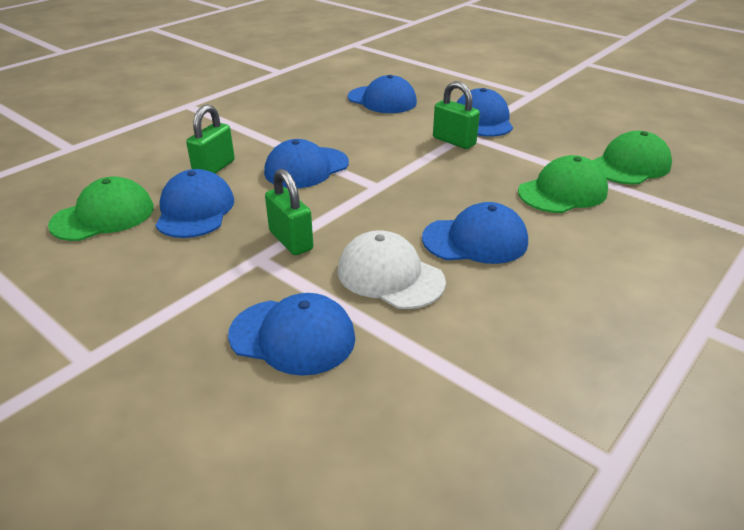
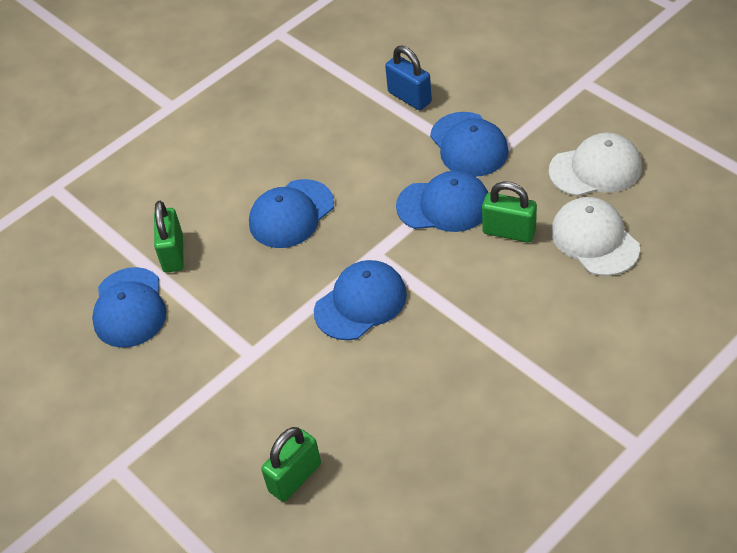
blue cap: [155,169,234,238] [228,293,355,376] [264,139,349,188] [348,75,417,113] [422,202,528,264] [456,88,513,137] = 6 -> [92,267,166,348] [249,179,334,248] [314,260,407,340] [396,171,488,232] [430,112,509,177] = 5
blue padlock: none = 0 -> [385,46,432,110] = 1
green cap: [48,177,154,241] [518,155,608,213] [592,131,672,185] = 3 -> none = 0
white cap: [337,230,446,309] = 1 -> [549,133,642,196] [551,197,640,276] = 2

